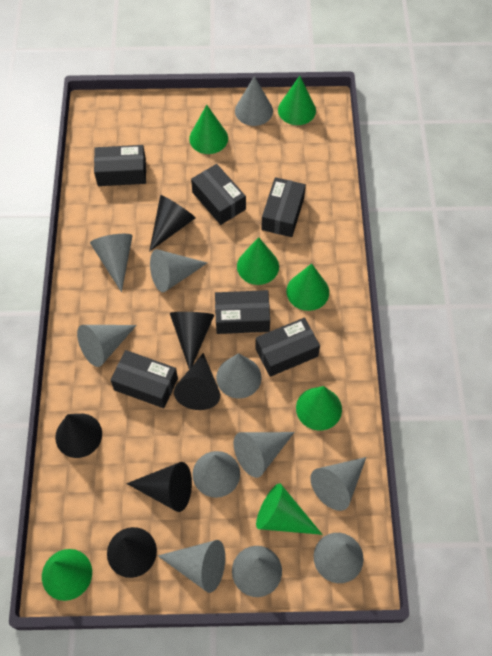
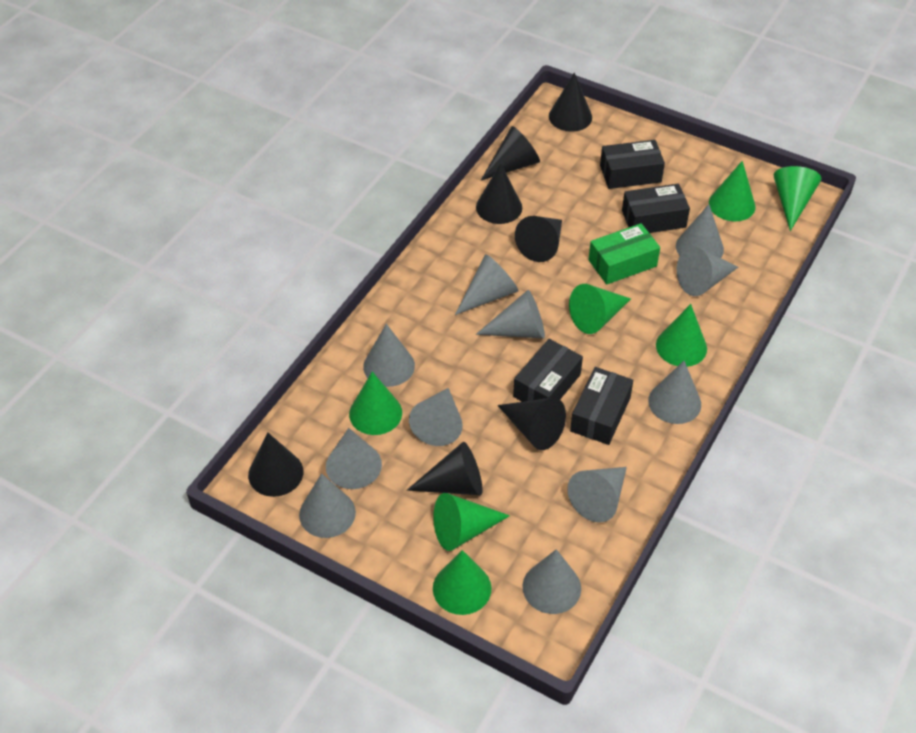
black box: [94,145,146,186] [110,350,178,408] [191,164,246,225] [215,290,270,334] [255,318,320,377] [261,177,306,237] = 6 -> [513,339,583,402] [570,367,633,445] [600,140,665,189] [622,184,690,233] = 4
black cone: [55,414,102,458] [107,527,157,578] [126,462,192,512] [149,195,195,252] [170,312,214,369] [174,353,220,410] = 6 -> [248,433,303,497] [407,442,483,495] [476,163,522,224] [481,126,540,180] [497,398,566,450] [515,216,562,262] [549,72,592,132] = 7
green box: none = 0 -> [588,223,660,284] = 1

